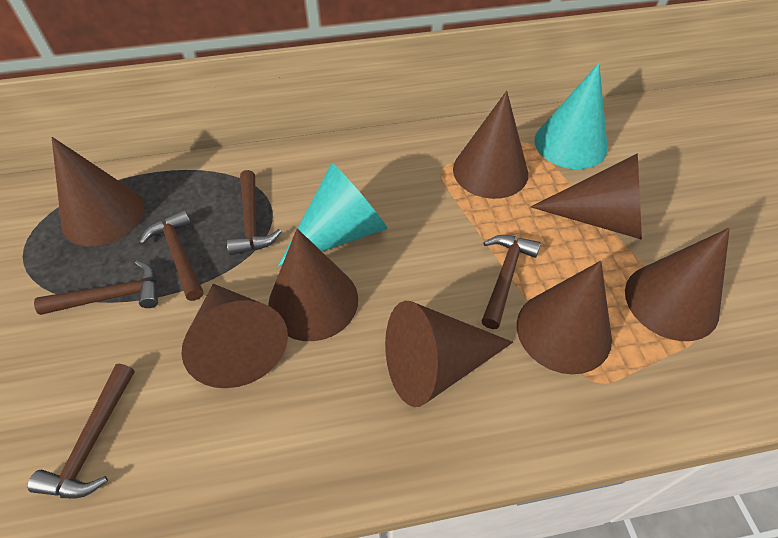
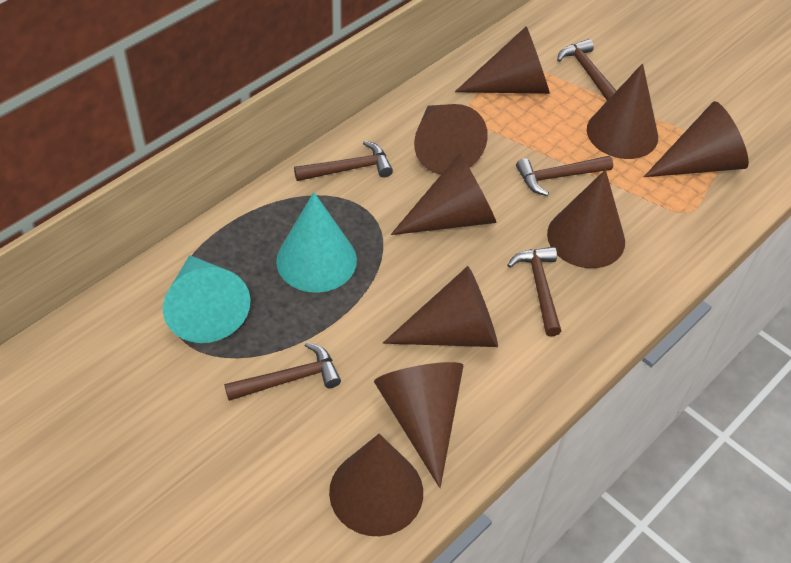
brown cone: [52,137,144,247] [181,284,288,388] [268,229,358,341] [385,301,513,407] [453,91,528,199] [517,261,612,374] [530,153,642,240] [625,228,730,341] = 8 -> [329,434,423,536] [374,362,463,488] [383,266,498,347] [390,153,497,235] [414,104,488,175] [455,26,550,94] [547,170,625,268] [587,63,658,159] [644,101,749,177] = 9

